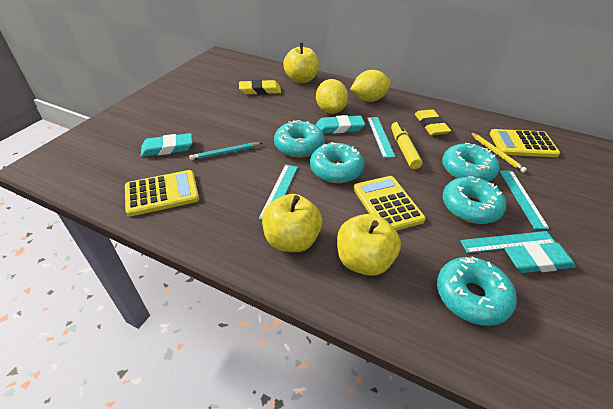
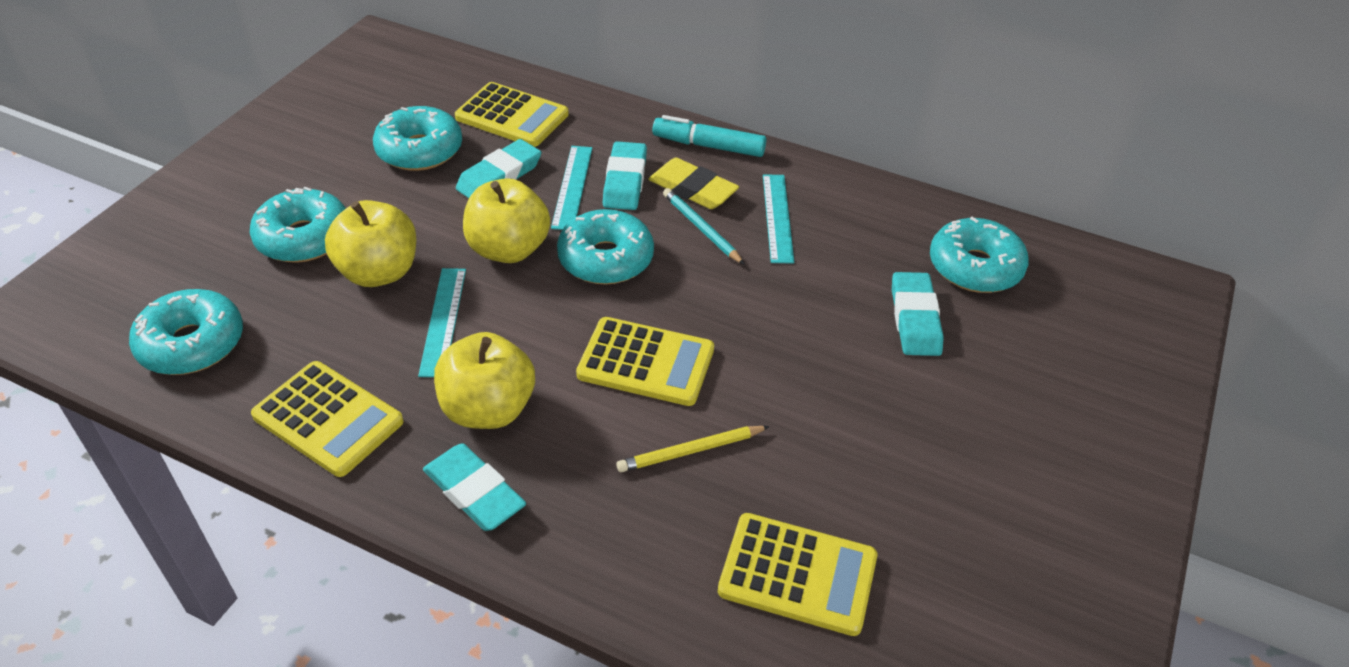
turquoise eraser: [141,133,193,157] [316,115,365,134] [504,242,576,273] = 3 -> [423,443,526,531] [456,139,541,198] [603,141,647,210] [892,272,944,356] = 4
turquoise marker: none = 0 -> [652,115,766,157] = 1
turquoise ruler: [258,164,298,220] [367,117,396,158] [460,231,555,253] [499,171,549,229] = 4 -> [418,268,466,377] [551,146,592,230] [763,174,794,264] = 3
yellow calculator: [125,170,199,216] [353,176,426,231] [490,129,560,157] = 3 -> [251,361,404,477] [455,82,569,147] [576,317,714,406] [718,513,877,636] = 4
yellow eraser: [239,80,281,95] [415,109,451,135] = 2 -> [648,158,739,209] = 1
yellow lemon: [316,79,348,114] [350,70,391,102] = 2 -> none = 0
yellow marker: [391,121,423,169] = 1 -> none = 0

